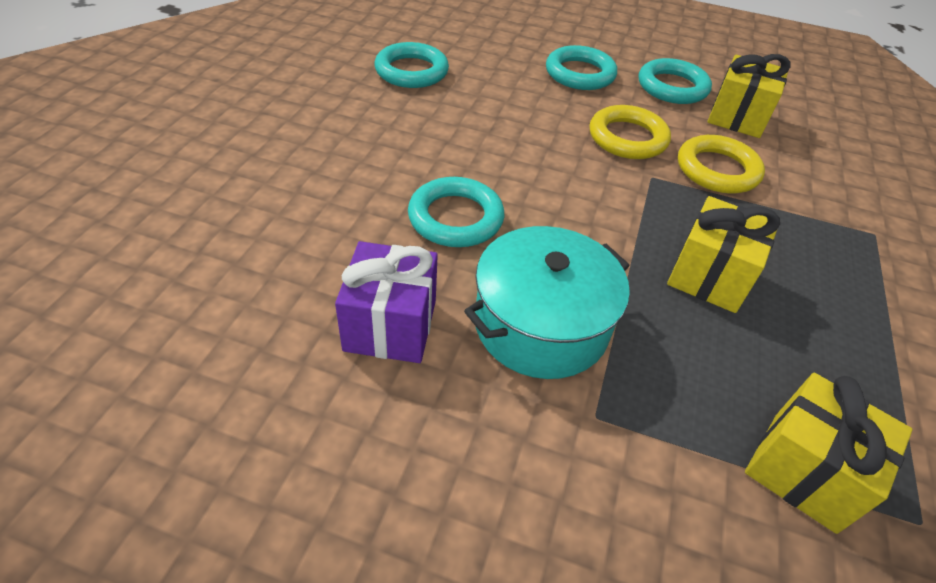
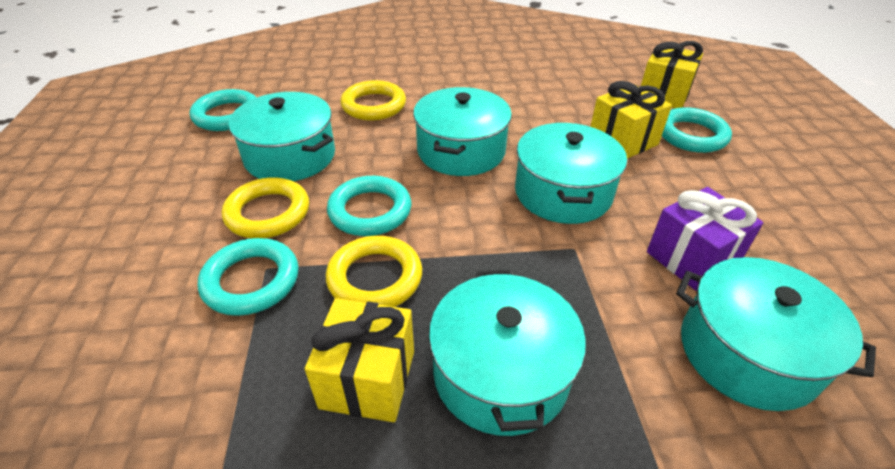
turquoise pot: [464,226,630,379] = 1 -> [229,92,335,181] [413,87,512,176] [429,270,586,436] [515,123,627,224] [676,257,876,411] = 5
yellow ring: [589,105,671,159] [678,135,765,194] = 2 -> [222,177,309,238] [326,236,422,307] [340,80,406,120] = 3

